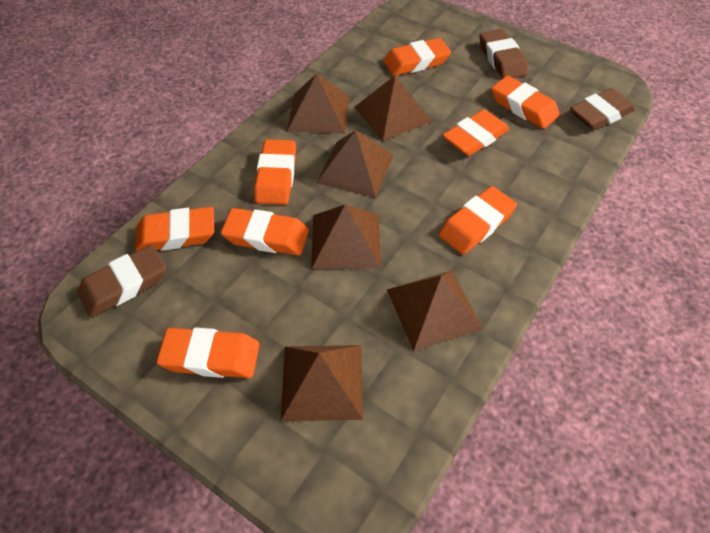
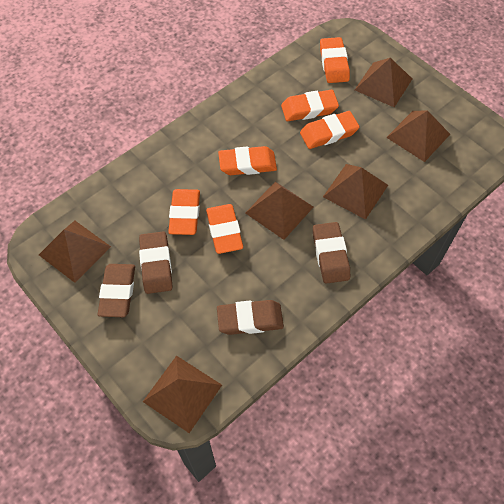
brown eraser: [77,245,166,318] [479,29,528,78] [570,88,635,130] = 3 -> [98,264,135,317] [139,231,172,294] [217,300,284,335] [313,222,350,284] = 4
orange eraser: [135,207,214,252] [156,327,259,378] [221,208,309,256] [254,139,296,205] [383,38,451,76] [438,186,517,255] [442,109,510,156] [491,76,560,129] = 8 -> [168,189,200,235] [206,204,243,254] [218,146,277,175] [281,90,339,121] [300,111,360,149] [320,37,350,83] = 6

